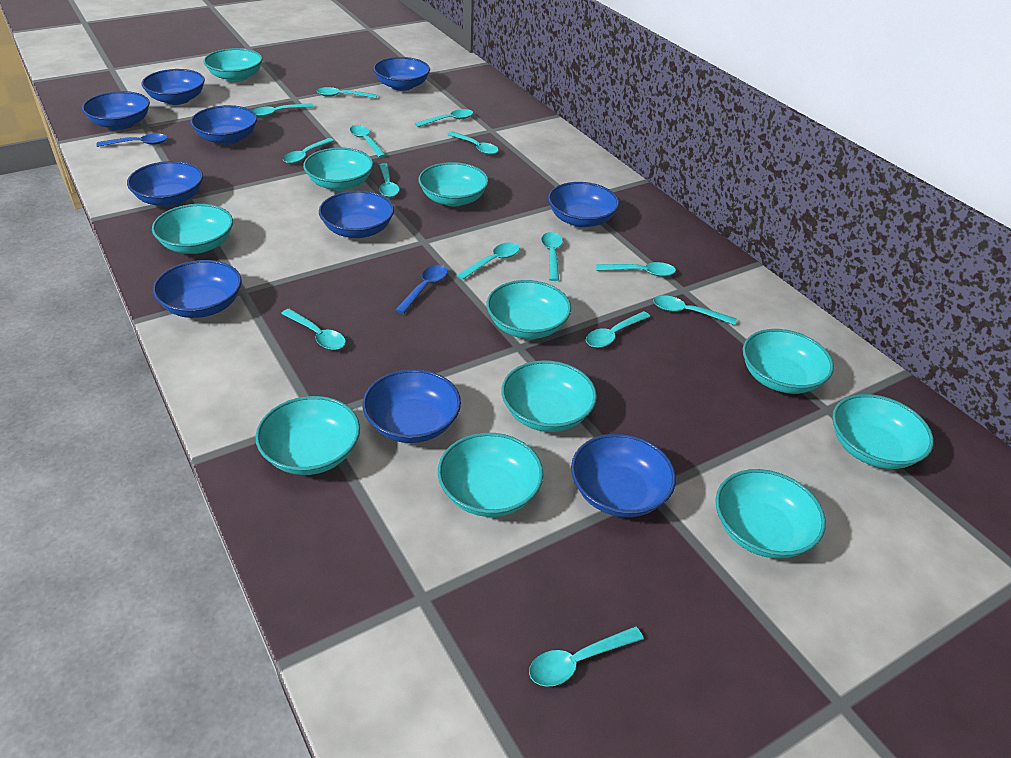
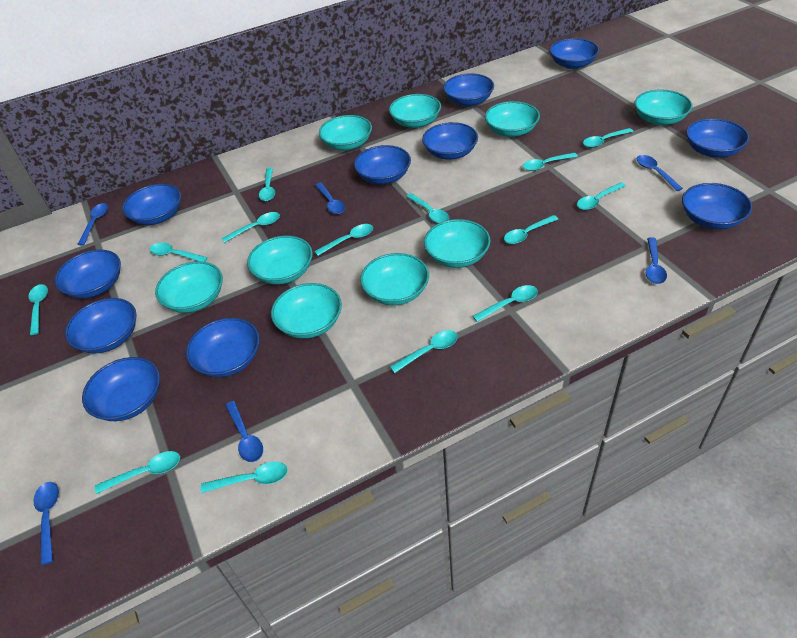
blue bowl: [82,91,150,130] [127,161,203,207] [141,69,205,105] [153,260,242,318] [190,105,257,145] [319,190,394,238] [363,369,461,443] [373,57,430,91] [548,182,619,227] [571,434,676,517] = 10 -> [54,250,121,299] [65,298,137,353] [82,357,160,421] [122,184,181,225] [186,318,260,377] [354,145,411,184] [422,122,478,160] [443,73,494,106] [550,38,599,69] [682,183,753,229] [686,118,749,157] = 11
blue spoon: [96,134,168,147] [395,265,448,314] = 2 -> [33,482,59,565] [77,203,108,245] [225,401,263,462] [315,183,345,214] [637,155,683,191] [646,237,667,284] = 6
turquoise bowl: [152,204,233,254] [203,48,263,82] [255,396,360,475] [303,148,373,191] [418,162,489,207] [438,433,543,517] [487,280,571,339] [501,360,597,432] [715,469,826,559] [743,329,834,394] [832,394,934,469] = 11 -> [155,261,223,313] [247,236,313,285] [271,283,342,339] [319,115,372,150] [360,253,429,305] [389,94,441,128] [424,219,490,268] [485,101,540,137] [634,89,693,125] = 9

